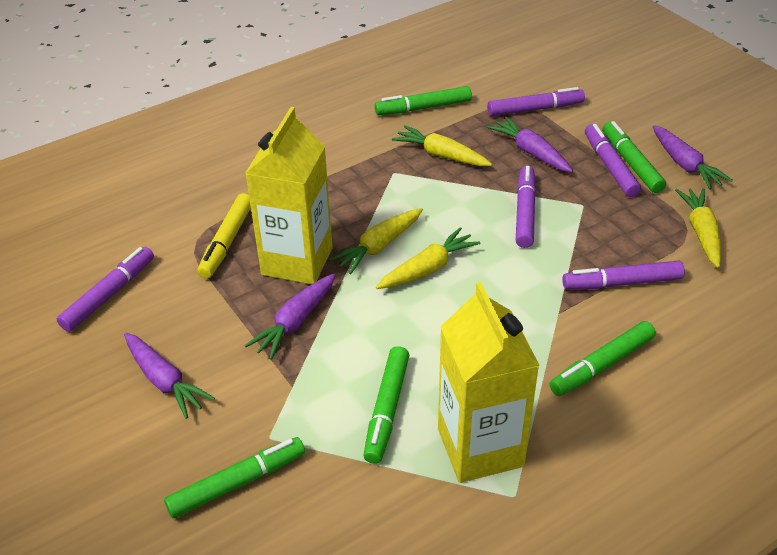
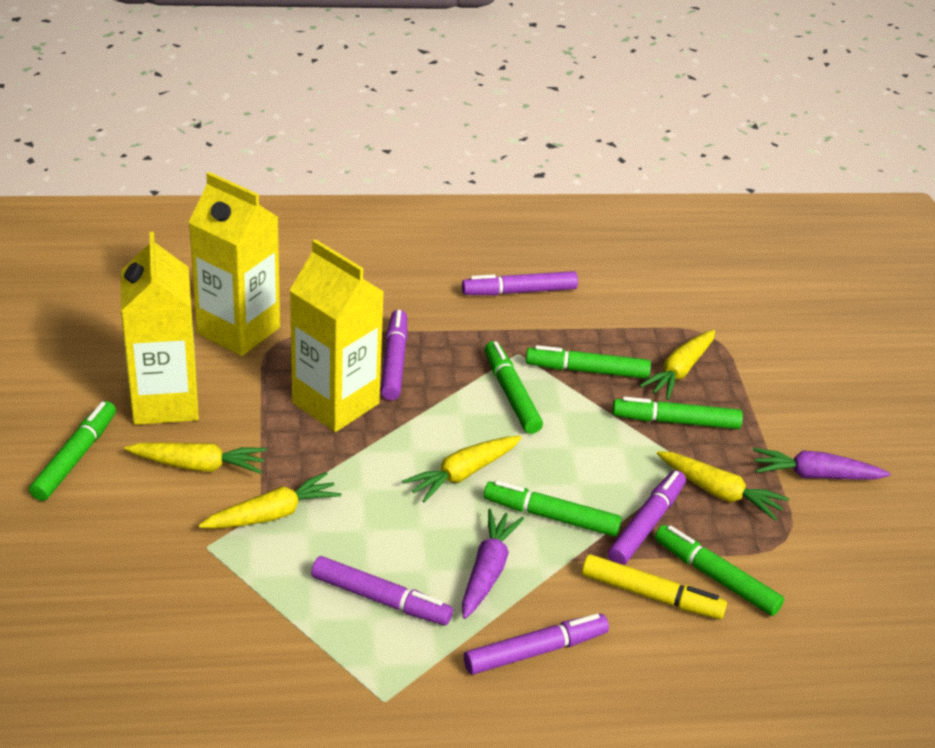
green marker: [164,437,305,518] [363,346,410,464] [375,86,472,115] [550,321,656,396] [603,121,666,193] = 5 -> [29,401,116,501] [484,480,621,537] [485,341,543,434] [526,345,651,379] [612,397,743,429] [655,525,784,616] = 6
purple carrot: [124,333,215,419] [245,273,336,360] [487,117,573,172] [652,125,733,189] = 4 -> [462,509,524,619] [753,448,891,480] = 2
yellow carrot: [329,208,423,274] [376,227,480,289] [392,125,492,166] [675,188,721,268] = 4 -> [125,443,267,474] [198,472,341,529] [402,436,522,503] [639,330,715,400] [657,451,789,520] = 5
yellow carton: [245,107,333,284] [438,282,540,483] = 2 -> [121,232,199,425] [188,172,280,356] [290,239,384,432] = 3

